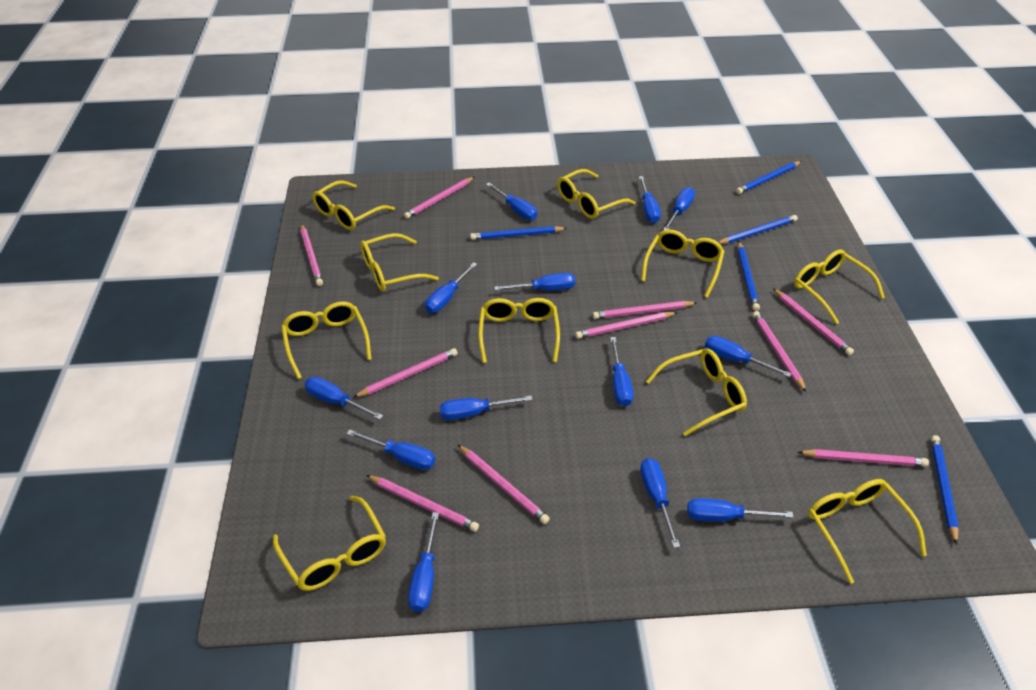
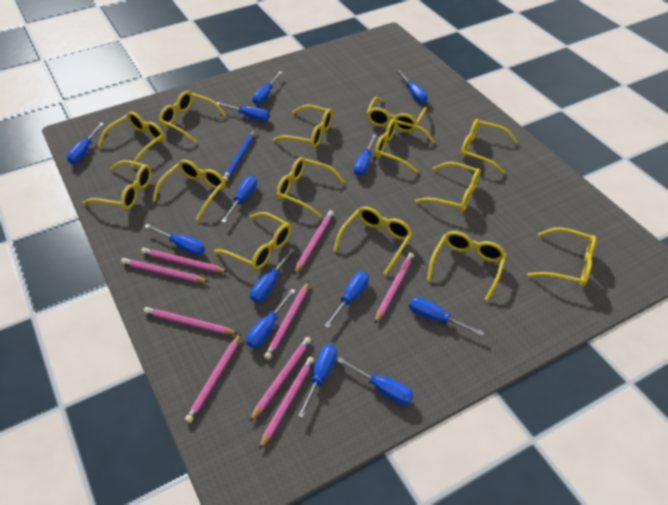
blue pencil: [470,226,567,240] [718,215,798,244] [736,161,802,194] [738,242,760,311] [931,435,959,545] = 5 -> [223,130,255,182] = 1
pink pencil: [300,224,323,286] [353,348,458,398] [366,475,479,532] [404,177,474,219] [458,445,550,524] [575,312,678,339] [593,301,697,319] [752,311,806,392] [773,288,854,356] [798,449,929,467] = 10 -> [121,258,209,282] [141,248,228,272] [144,307,238,334] [185,333,241,423] [250,337,311,422] [259,357,314,450] [264,281,309,360] [294,210,334,275] [375,253,414,323] = 9
yellow glasses: [273,496,386,591] [281,301,372,379] [312,180,395,230] [360,233,439,291] [478,298,560,363] [557,169,636,219] [641,229,725,298] [646,348,747,436] [794,250,885,324] [808,479,927,584] = 10 -> [83,160,152,210] [98,112,165,167] [153,160,225,220] [159,91,226,143] [214,212,291,270] [273,105,333,148] [276,157,345,218] [333,207,412,275] [367,97,427,132] [375,118,435,173] [415,162,480,212] [427,231,506,301] [460,119,518,174] [527,227,596,287] = 14

